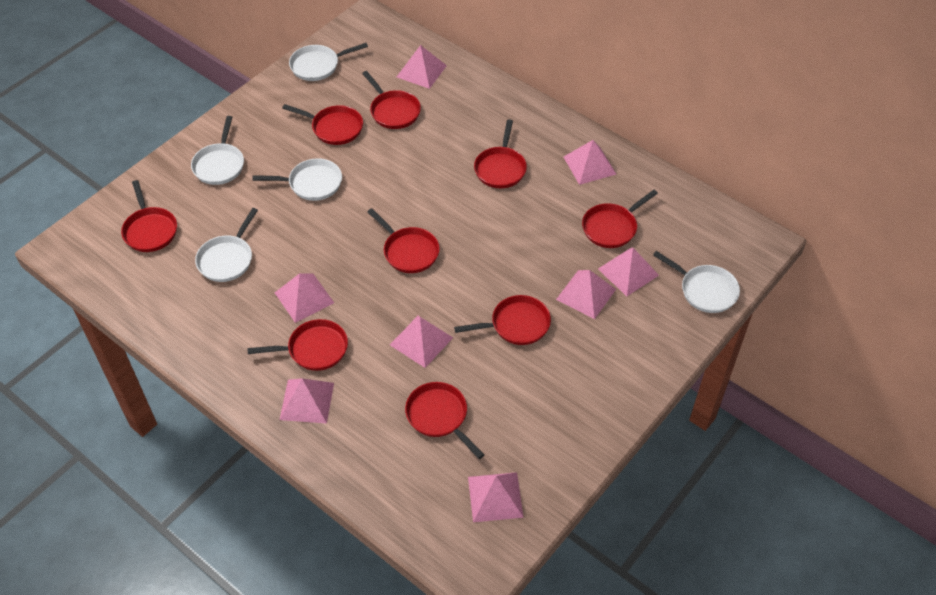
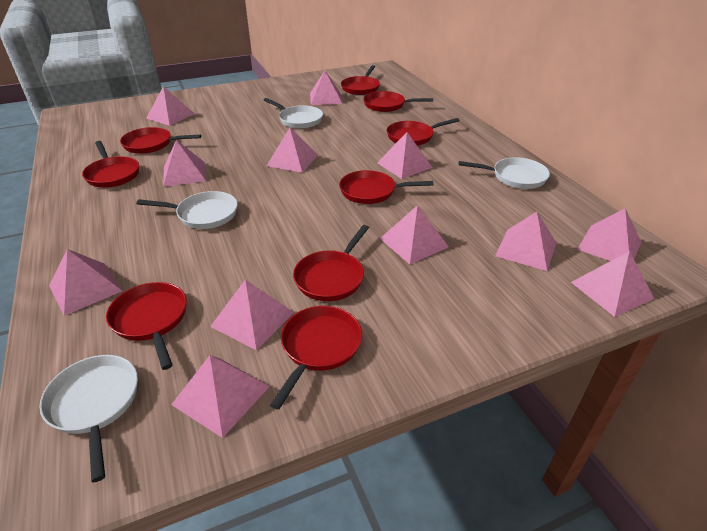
pink pyramid: [275,273,334,323] [280,378,334,424] [390,316,453,368] [397,45,447,89] [468,472,524,522] [556,270,616,319] [564,140,616,185] [598,248,659,296] = 8 -> [49,249,122,316] [146,86,194,126] [163,140,206,187] [171,355,270,438] [210,279,294,351] [267,128,318,173] [310,70,342,105] [377,132,433,179] [380,205,449,264] [495,212,556,271] [571,251,654,317] [577,208,641,261] = 12
white pan: [191,116,244,185] [195,208,258,282] [252,158,342,201] [289,43,368,81] [653,251,740,313] = 5 -> [39,355,138,483] [136,191,238,229] [264,98,323,129] [458,157,550,189] = 4

